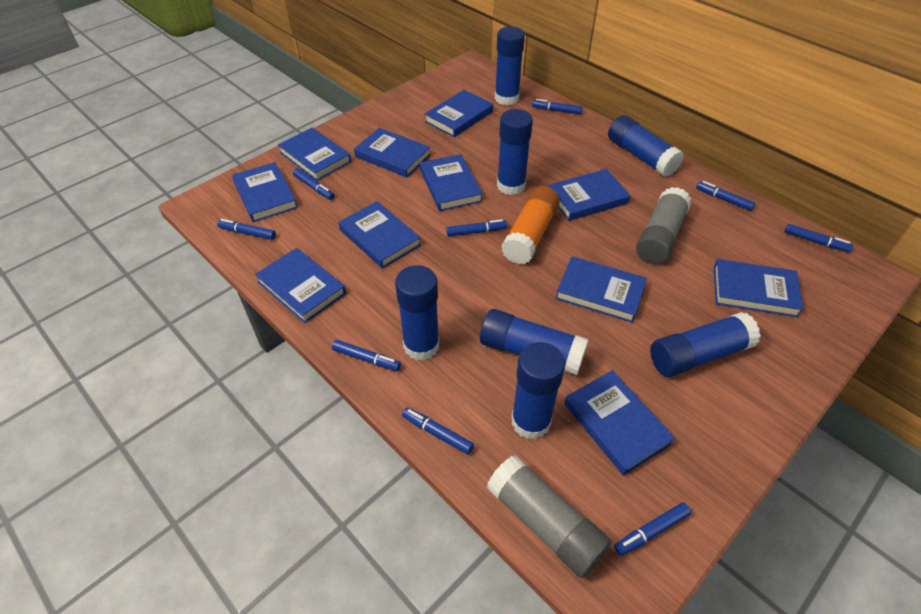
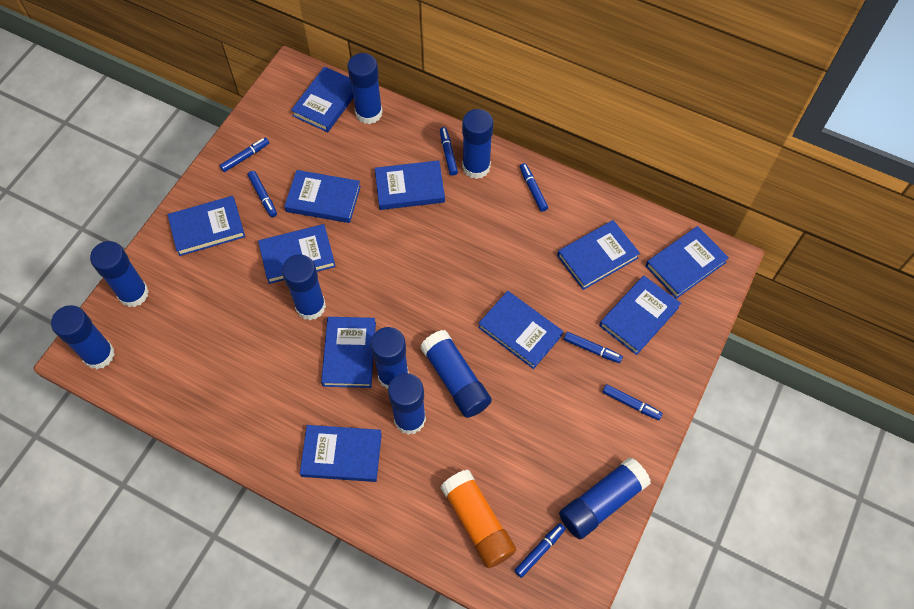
blue glue stick: [395,265,440,361] [480,309,589,375] [495,27,525,105] [497,109,533,195] [511,342,565,440] [608,115,684,177] [650,312,761,377] = 7 -> [51,305,115,369] [90,241,149,307] [282,254,326,320] [347,53,383,124] [370,327,409,389] [388,373,426,435] [420,330,492,418] [462,109,493,179] [559,457,651,539] = 9
blue marker: [217,219,276,240] [293,168,335,200] [332,340,401,371] [402,408,474,455] [446,219,507,236] [532,99,583,114] [614,502,691,556] [696,181,756,211] [785,224,853,252] = 9 -> [219,137,269,172] [248,171,277,217] [440,127,458,176] [514,523,566,578] [520,163,548,212] [564,332,623,363] [602,384,663,420] = 7
grey glue stick: [487,455,611,578] [636,187,691,264] = 2 -> none = 0

